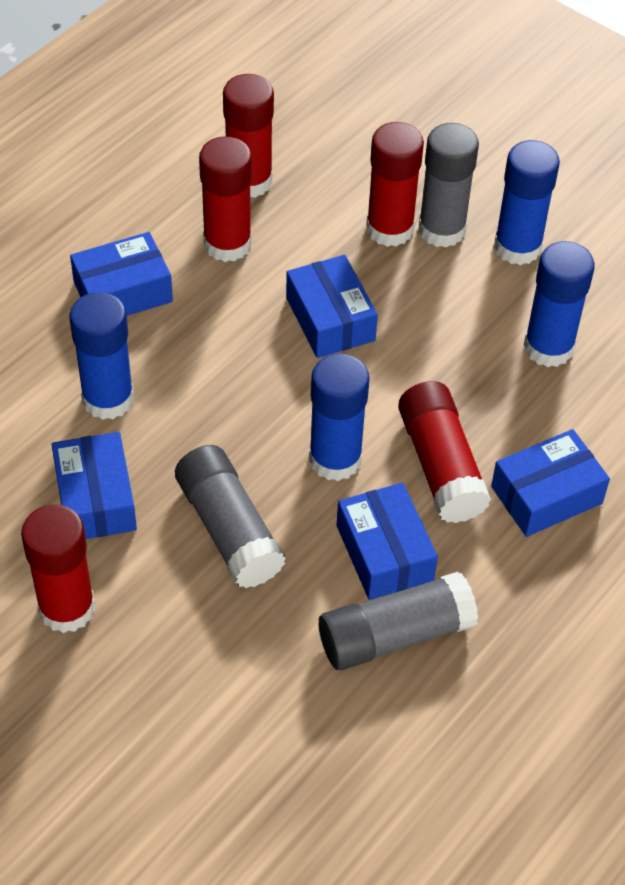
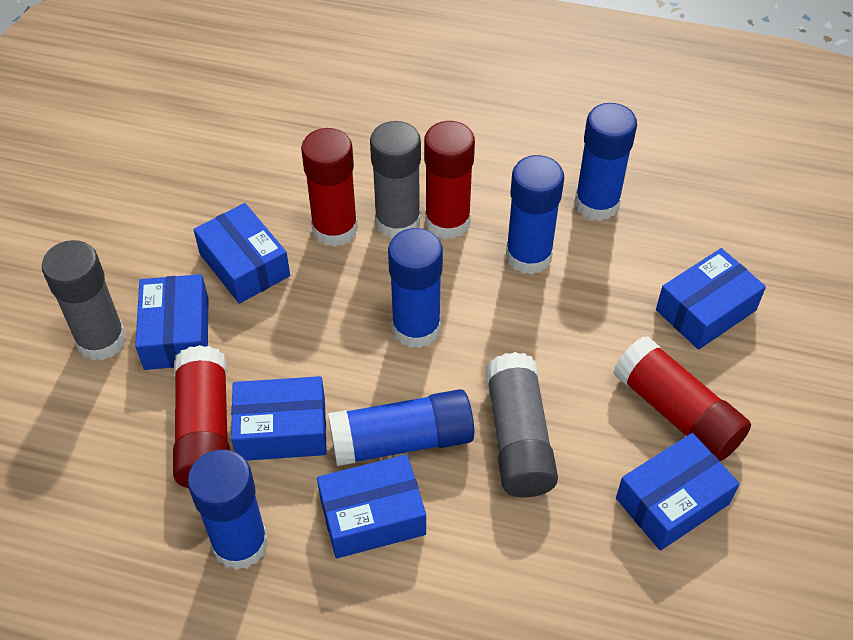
blue box: [51,432,137,539] [70,232,173,316] [286,255,378,358] [337,483,438,600] [491,429,610,537] = 5 -> [135,274,208,370] [193,203,290,304] [231,376,327,461] [317,454,426,558] [616,433,739,551] [656,248,766,350] = 6
blue glue stick: [69,292,134,420] [309,354,370,481] [494,140,560,265] [524,241,595,367] = 4 -> [188,450,268,570] [328,389,474,466] [388,228,443,348] [506,155,564,274] [575,103,637,221] = 5
red glue stick: [21,504,95,633] [199,136,252,262] [223,74,274,198] [366,122,424,247] [398,381,491,523] = 5 -> [173,345,230,488] [301,128,358,247] [424,121,475,239] [613,336,751,461] = 4

